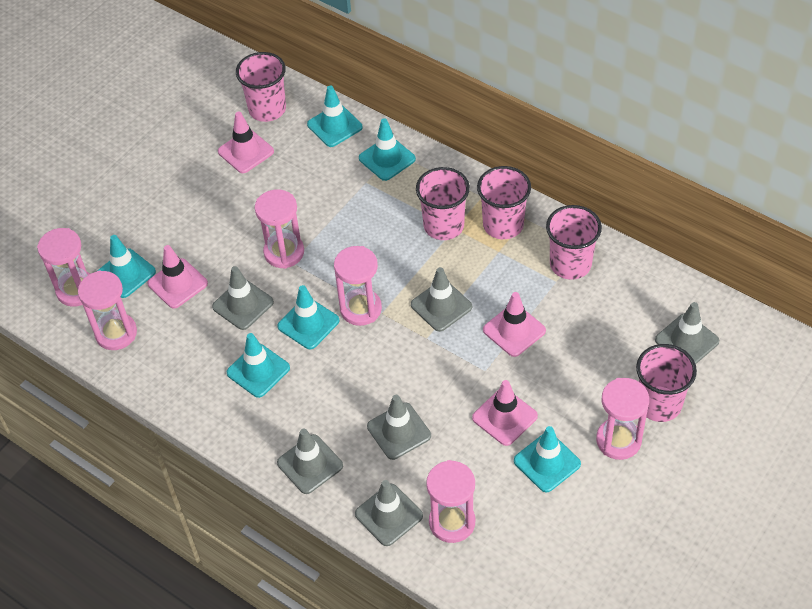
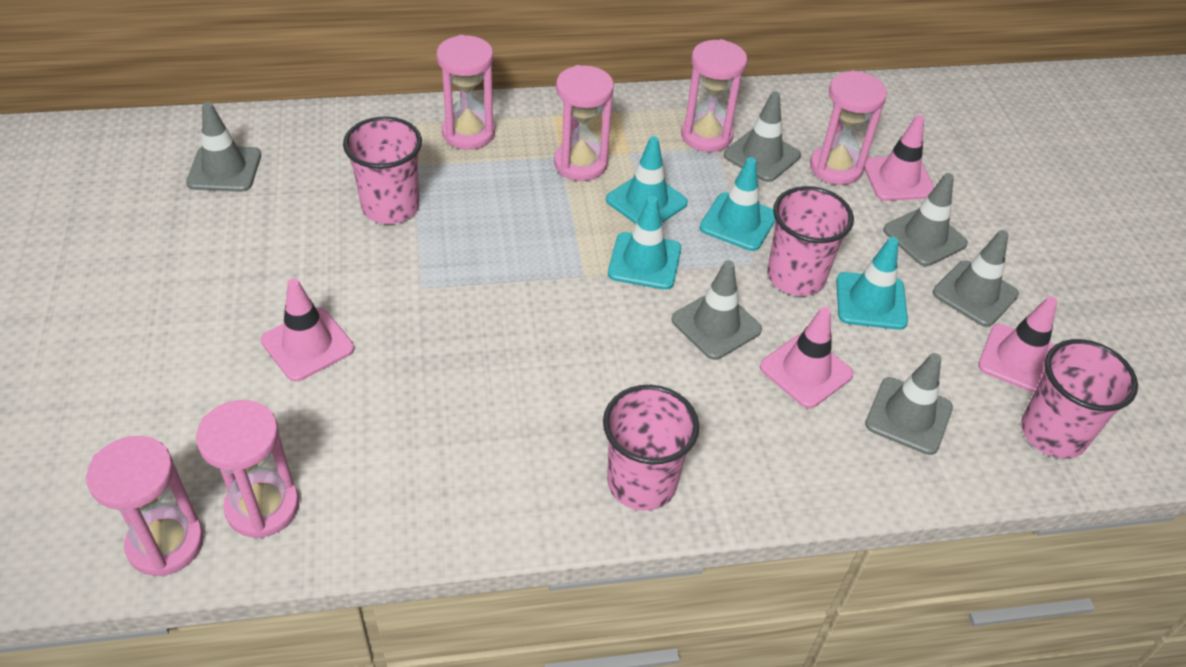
pink cup: [236,52,286,122] [416,167,470,240] [477,166,531,239] [546,205,602,280] [636,344,697,422] = 5 -> [343,117,422,224] [603,385,699,511] [767,186,854,296] [1021,339,1138,459] = 4
turquoise traffic cone: [96,235,156,298] [227,333,290,398] [277,285,339,349] [307,85,362,147] [359,118,416,181] [514,426,581,492] = 6 -> [606,136,688,224] [608,196,681,290] [700,157,775,251] [836,237,908,330] = 4

